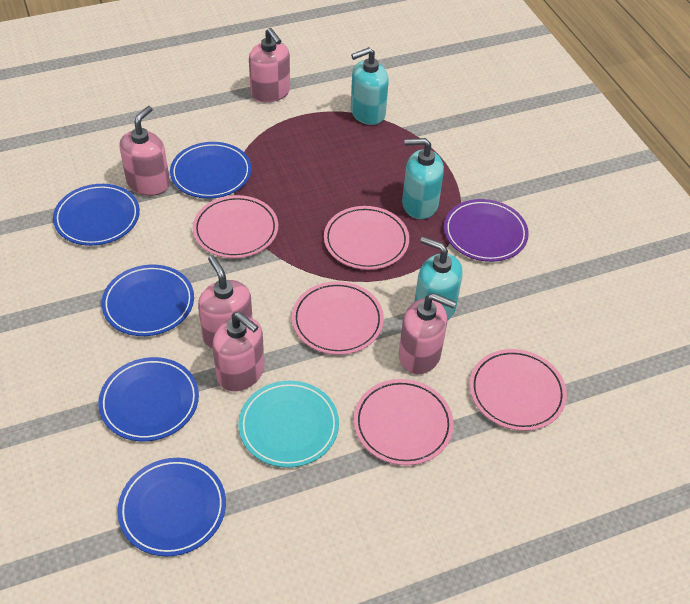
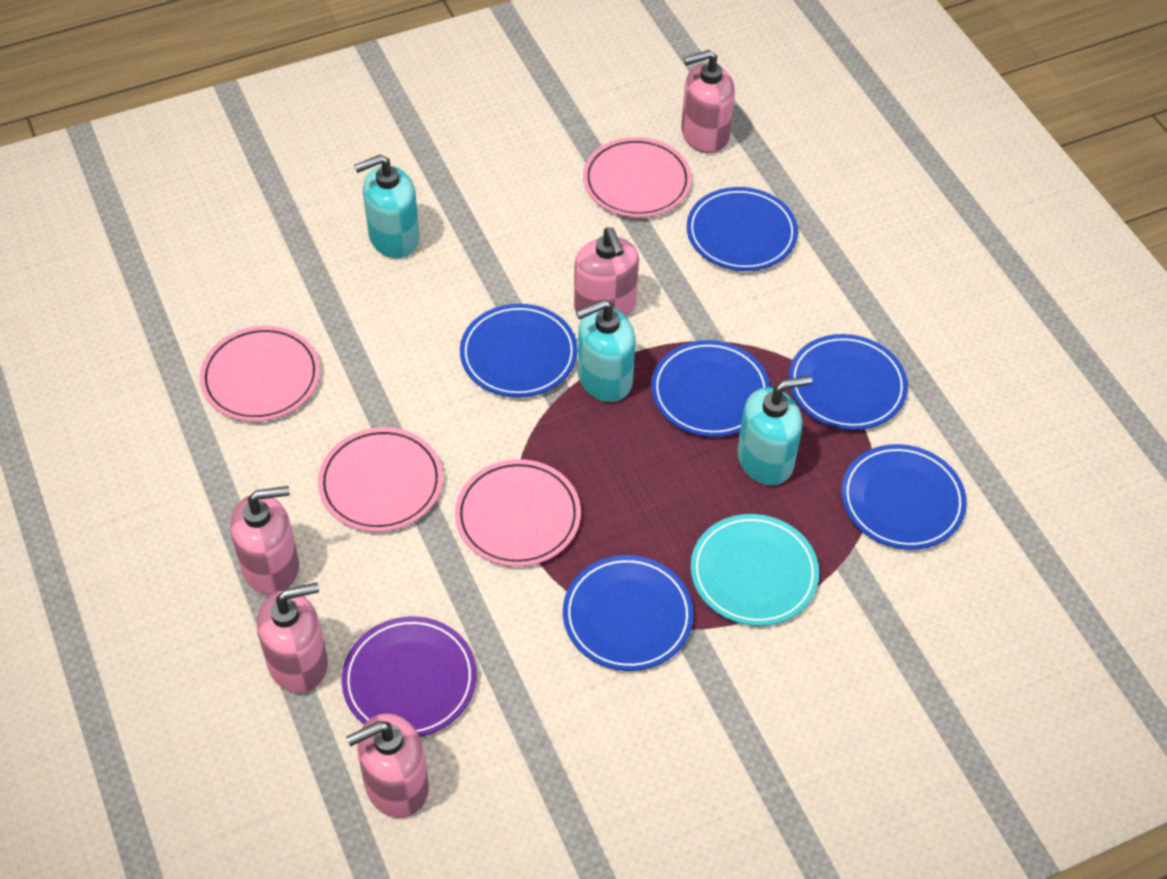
blue plate: [53,184,140,246] [98,357,199,441] [101,264,194,336] [117,458,226,557] [170,142,252,199] = 5 -> [460,304,578,398] [563,555,694,671] [651,340,771,437] [687,187,798,271] [789,334,908,430] [841,444,967,550] = 6
pink plate: [193,195,278,258] [292,281,384,355] [324,206,409,270] [354,379,454,465] [470,349,567,431] = 5 -> [200,326,320,422] [318,427,443,532] [455,459,581,567] [583,137,692,217] = 4

